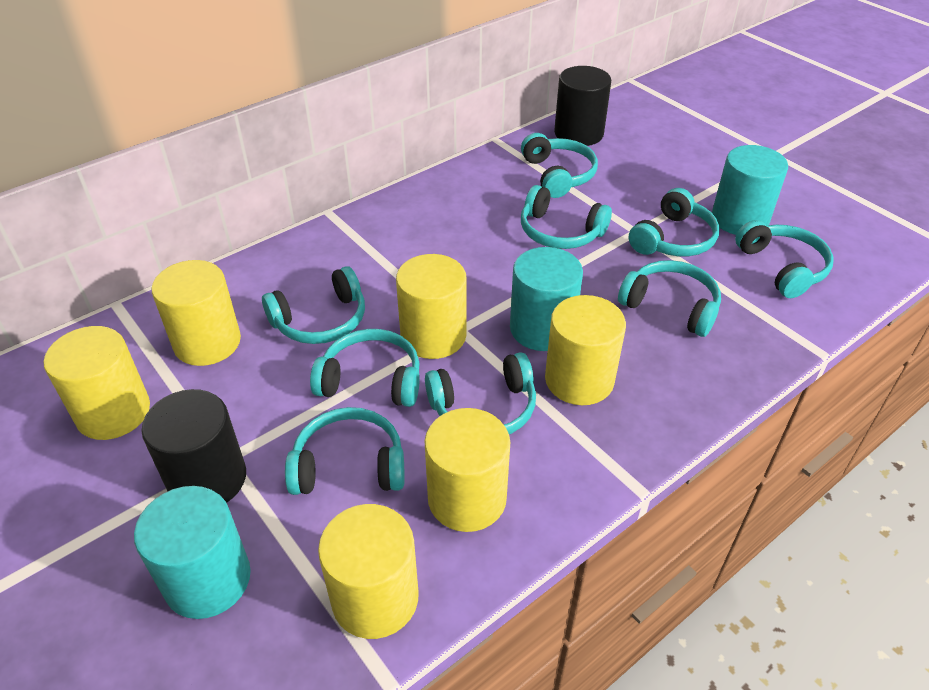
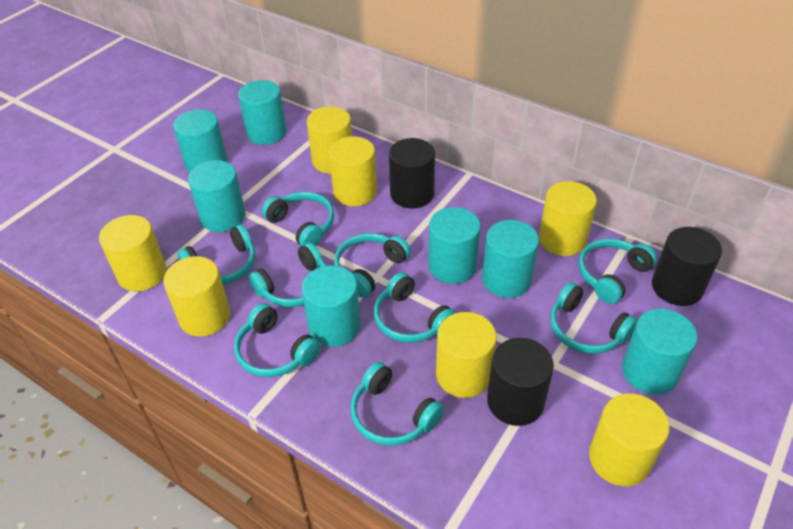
black cylinder: [141,389,246,503] [554,66,611,146] = 2 -> [389,138,435,208] [487,338,554,426] [652,227,722,306] = 3
turquoise cylinder: [134,486,251,619] [510,247,583,351] [712,145,788,235] = 3 -> [173,109,227,173] [188,160,246,232] [238,80,286,145] [302,265,361,347] [428,207,481,284] [482,220,539,298] [622,309,698,395] = 7
yellow cylinder: [44,326,150,440] [151,260,241,366] [318,504,419,639] [396,254,467,359] [425,408,510,532] [545,295,626,405] = 6 -> [99,215,167,291] [163,256,230,337] [307,106,352,174] [329,136,377,206] [436,312,497,398] [539,181,597,256] [589,393,669,486] = 7

